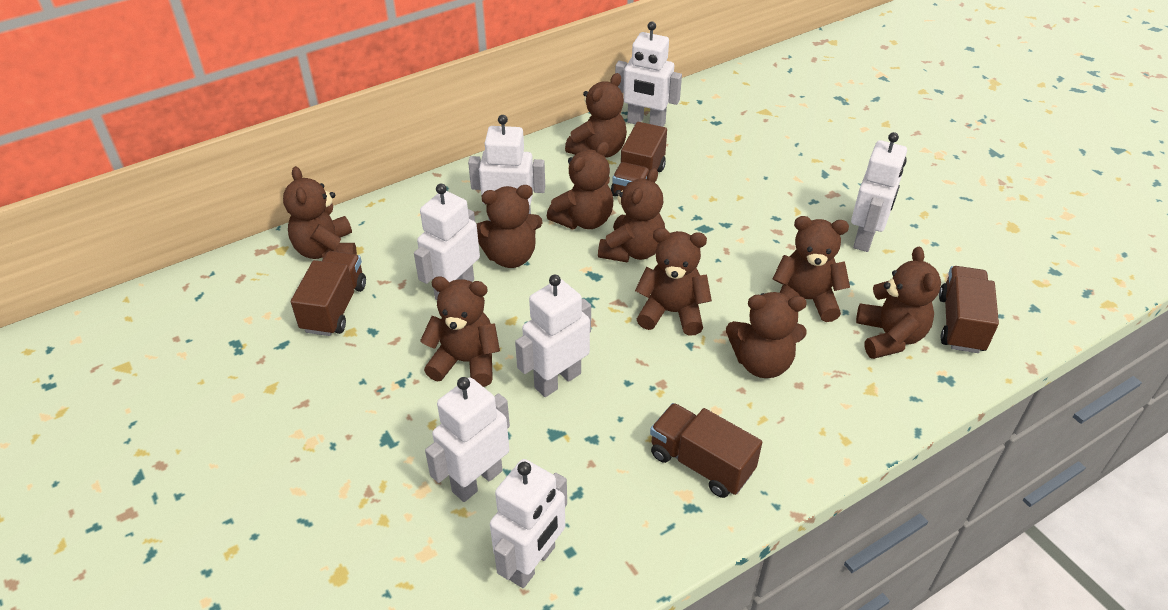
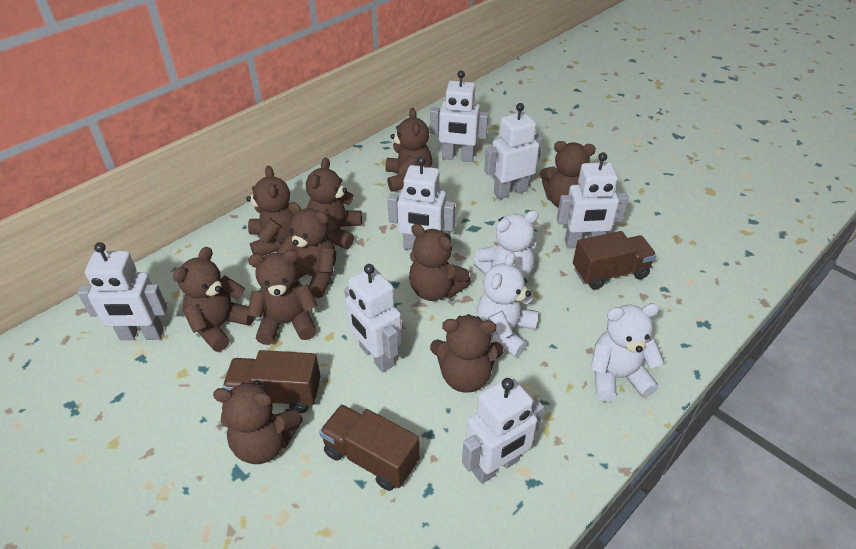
brown truck: [291,251,366,336] [611,122,667,196] [650,403,762,498] [939,266,999,353] = 4 -> [223,350,320,413] [319,404,420,491] [573,231,657,290] = 3
white teddy bear: none = 0 -> [473,210,539,278] [477,252,538,357] [591,303,664,402] = 3

